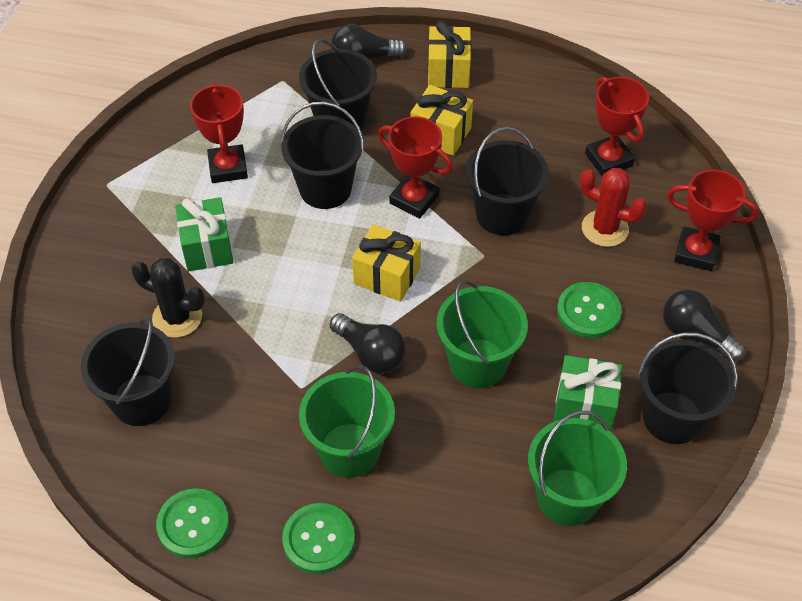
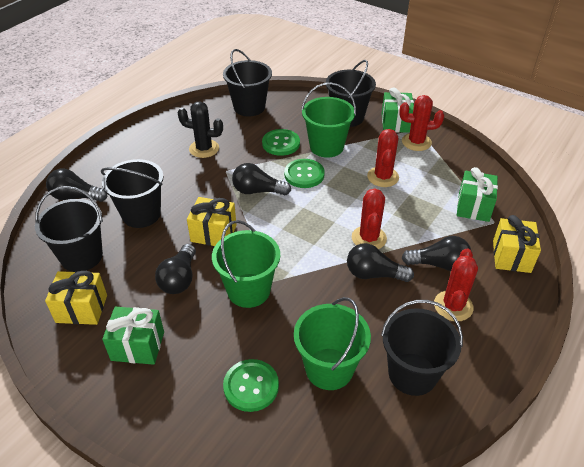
black light bulb: [330,313,406,374] [331,24,407,60] [663,289,745,362] = 3 -> [46,168,107,202] [155,244,196,294] [232,163,291,195] [347,243,414,282] [402,236,471,271] = 5
green gift: [175,197,233,271] [554,355,622,431] = 2 -> [102,307,164,365] [382,87,414,133] [457,167,498,222] = 3
red cactus: [580,168,647,247] = 1 -> [352,188,387,249] [367,129,399,187] [399,95,444,151] [434,248,478,321] = 4
red trophy: [190,83,248,183] [378,117,453,219] [585,77,649,176] [667,170,759,271] = 4 -> none = 0

